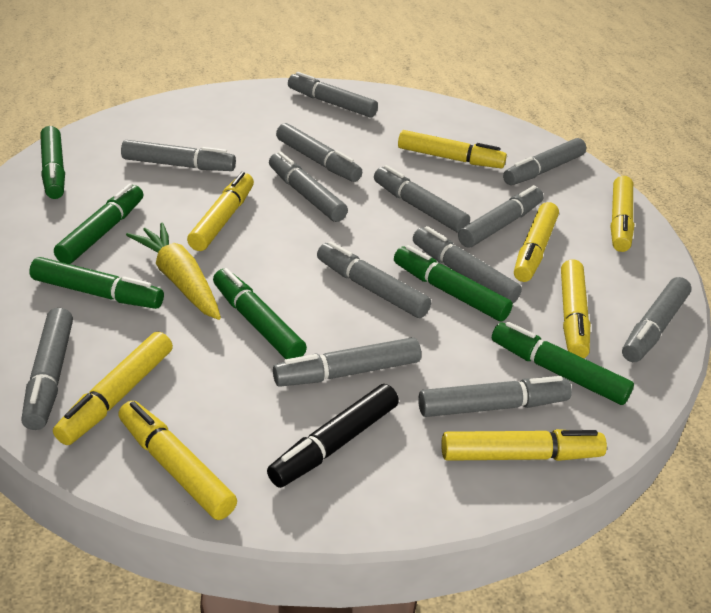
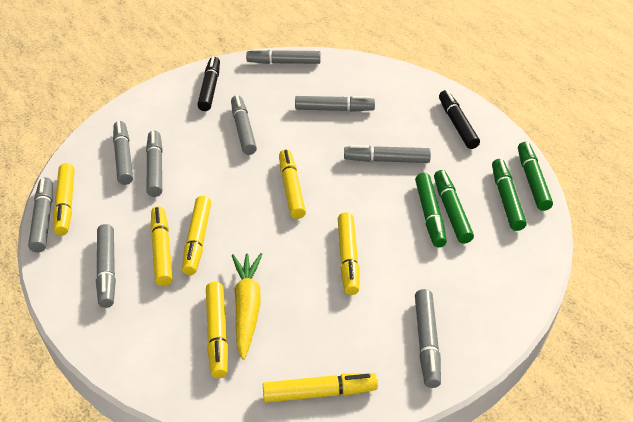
black marker: [267,384,399,488] = 1 -> [197,56,220,111] [439,90,480,149] = 2
green marker: [29,257,164,309] [40,126,65,199] [54,183,143,264] [213,268,307,359] [394,245,513,321] [492,322,634,405] = 6 -> [415,173,447,247] [434,170,474,244] [492,159,527,231] [518,142,553,211] = 4
grey marker: [21,308,73,430] [121,140,236,171] [269,151,348,222] [273,337,421,387] [276,123,362,182] [288,72,378,118] [317,241,431,318] [374,165,470,233] [413,226,522,303] [418,376,572,417] [458,185,544,248] [503,138,586,185] [622,277,692,362] = 13 -> [28,178,53,252] [96,224,116,308] [113,121,133,185] [146,131,163,197] [231,95,257,155] [246,49,321,64] [295,96,375,112] [344,145,431,163] [415,289,441,388] = 9
yellow marker: [53,332,173,445] [118,401,237,520] [187,172,254,251] [398,130,507,168] [441,429,607,461] [514,202,559,282] [561,259,590,358] [611,176,634,252] = 8 -> [53,163,74,235] [150,206,173,286] [182,196,211,275] [206,282,228,378] [263,373,378,403] [279,149,306,219] [338,212,360,295] = 7

